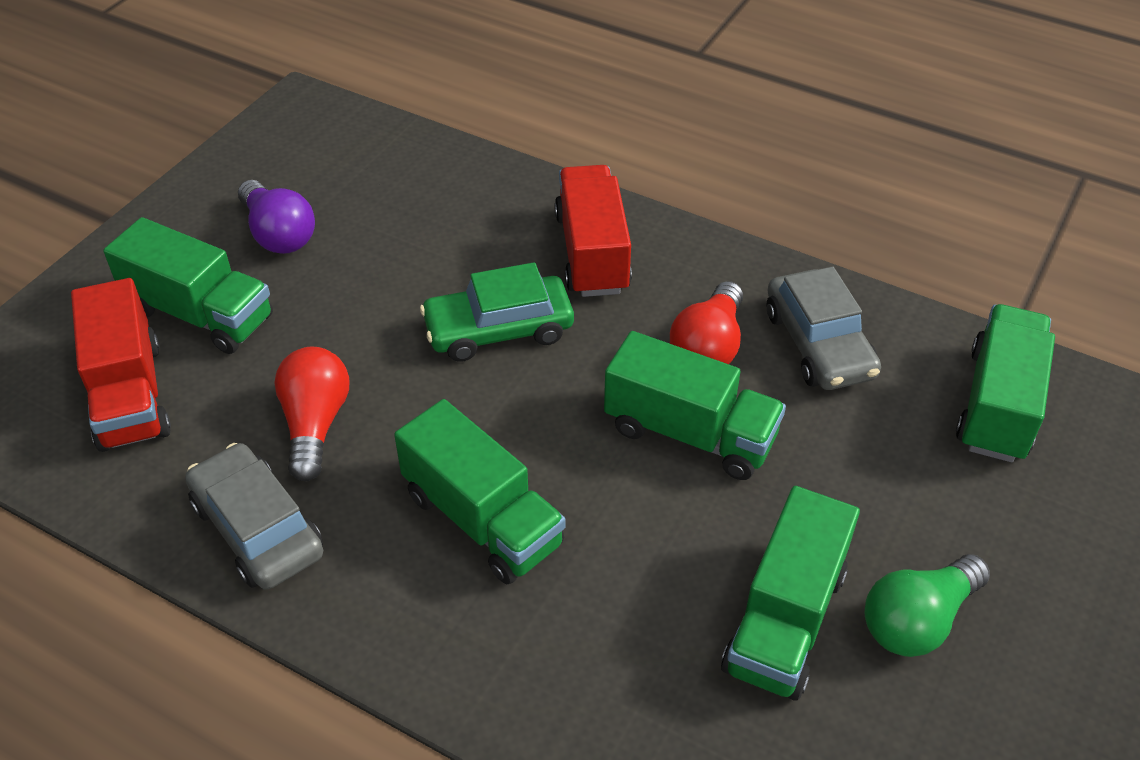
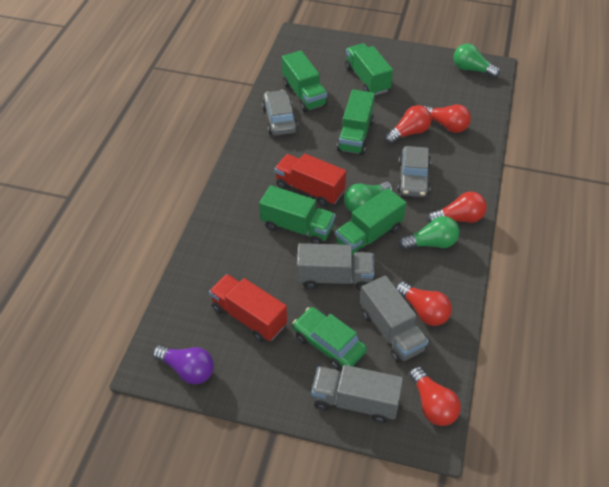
green light bulb: [865,554,990,657] = 1 -> [344,182,393,212] [398,216,460,250] [453,44,500,78] = 3
grey truck: none = 0 -> [297,243,374,291] [311,365,403,423] [360,276,429,363] = 3
red light bulb: [274,347,349,481] [670,281,743,364] = 2 -> [384,105,432,144] [396,281,452,326] [409,366,461,426] [424,104,471,133] [427,192,487,223] = 5

